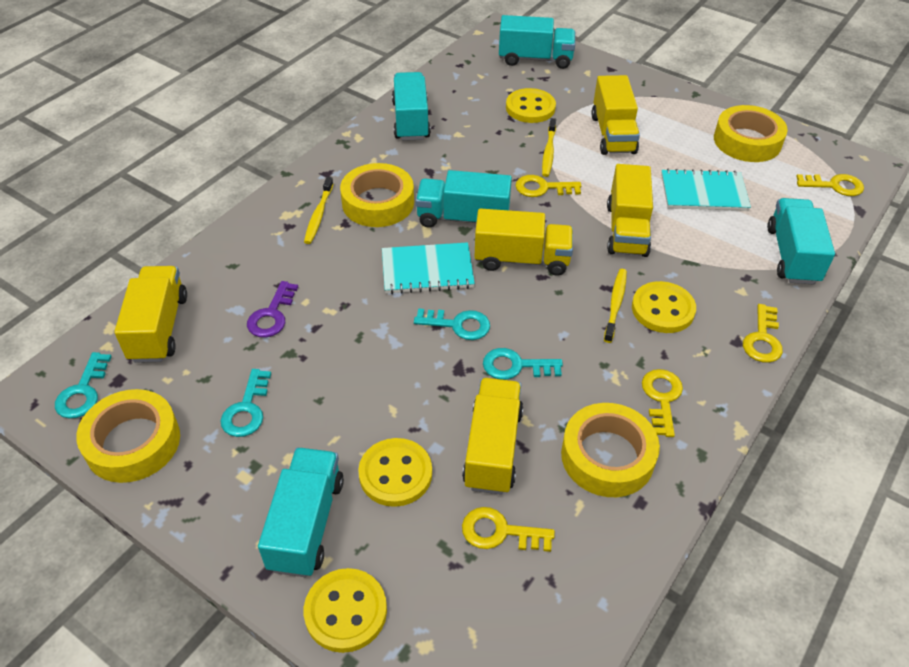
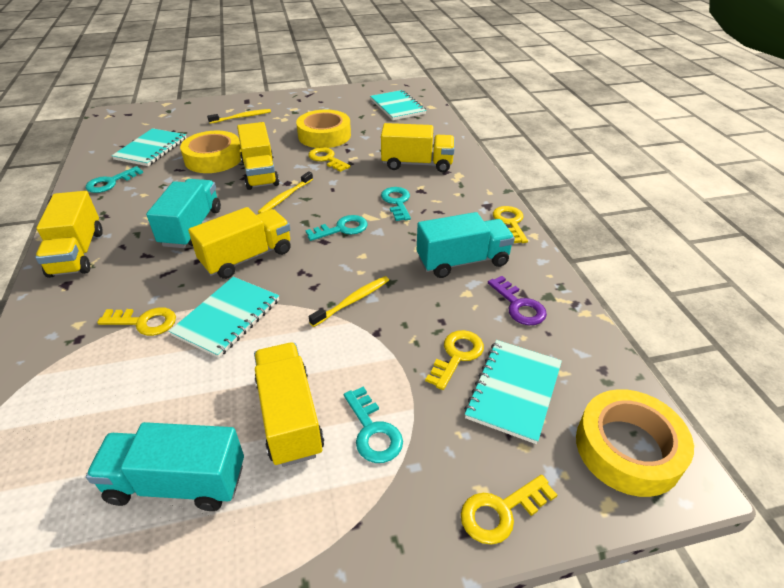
turquoise notebook: [382,242,475,294] [661,169,751,211] = 2 -> [111,128,186,166] [169,277,279,358] [370,90,427,120] [464,340,562,444] = 4
turquoise truck: [258,448,344,577] [392,72,431,141] [416,170,512,228] [499,15,575,69] [767,198,835,285] = 5 -> [86,422,244,511] [146,179,221,248] [417,212,515,278] = 3
yellow button: [304,568,387,653] [358,438,432,507] [506,88,556,123] [632,281,696,333] = 4 -> none = 0
yellow tape: [76,389,180,483] [340,163,414,227] [561,403,660,497] [714,105,788,162] = 4 -> [180,130,241,173] [296,110,351,148] [576,389,694,497] = 3

